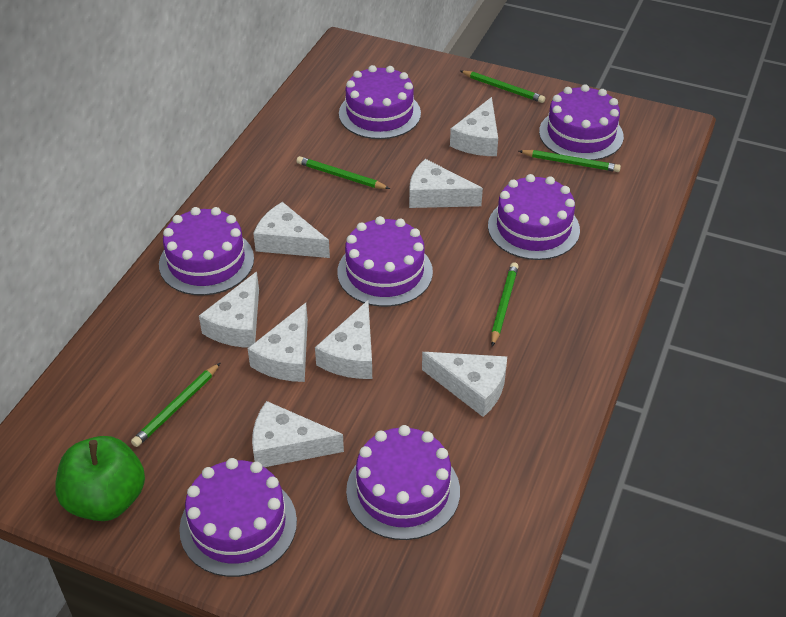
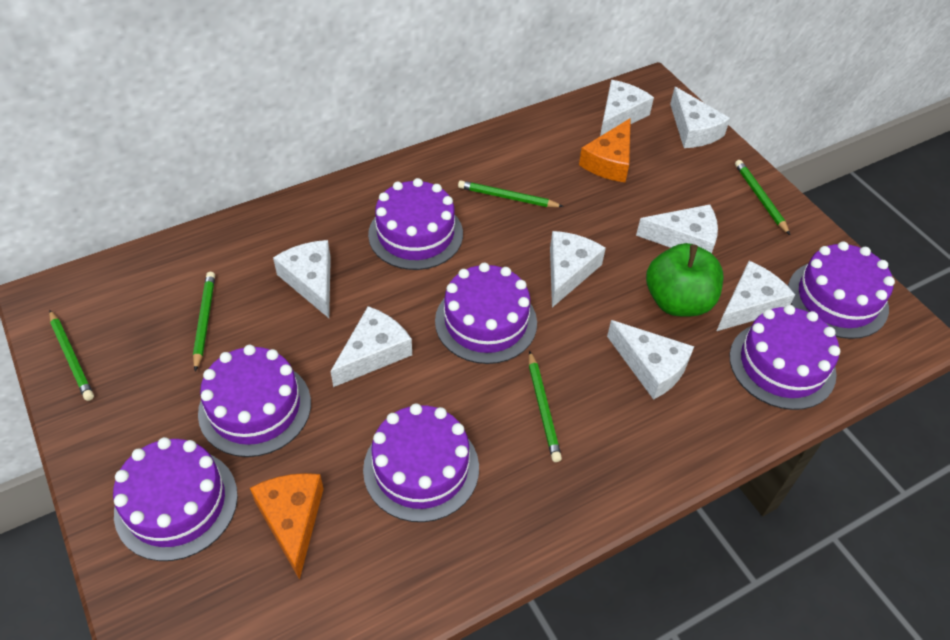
orange cheese: none = 0 -> [250,473,324,580] [579,118,631,182] = 2

